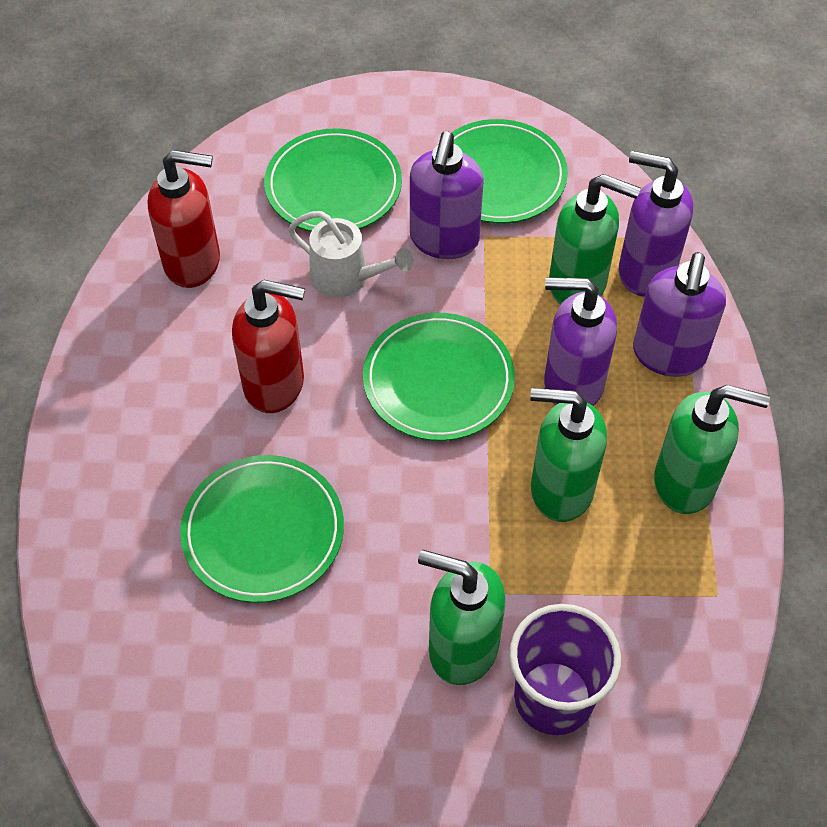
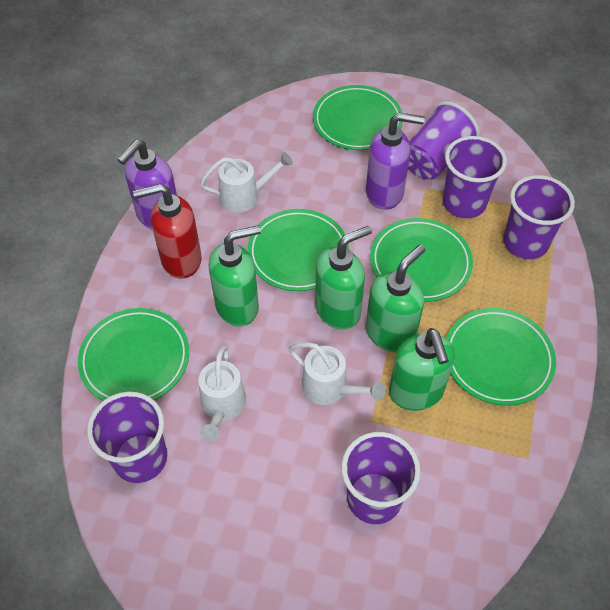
green plate: [180,455,344,603] [264,128,402,232] [363,313,515,441] [452,119,568,224] = 4 -> [78,308,189,401] [247,209,349,291] [313,85,403,150] [370,218,473,302] [446,308,556,406] = 5
purple cup: [509,604,621,735] = 1 -> [87,392,167,483] [341,432,421,524] [408,101,480,180] [443,136,507,218] [503,175,575,259] = 5
purple soap dispenser: [410,131,484,259] [544,277,617,406] [619,151,693,296] [633,252,726,377] = 4 -> [117,140,177,230] [366,113,425,210] = 2
red soap dispenser: [148,150,220,288] [232,280,305,413] = 2 -> [133,184,202,279] = 1
white watering can: [288,211,413,298] = 1 -> [198,345,246,442] [200,152,293,213] [289,342,385,405] = 3

